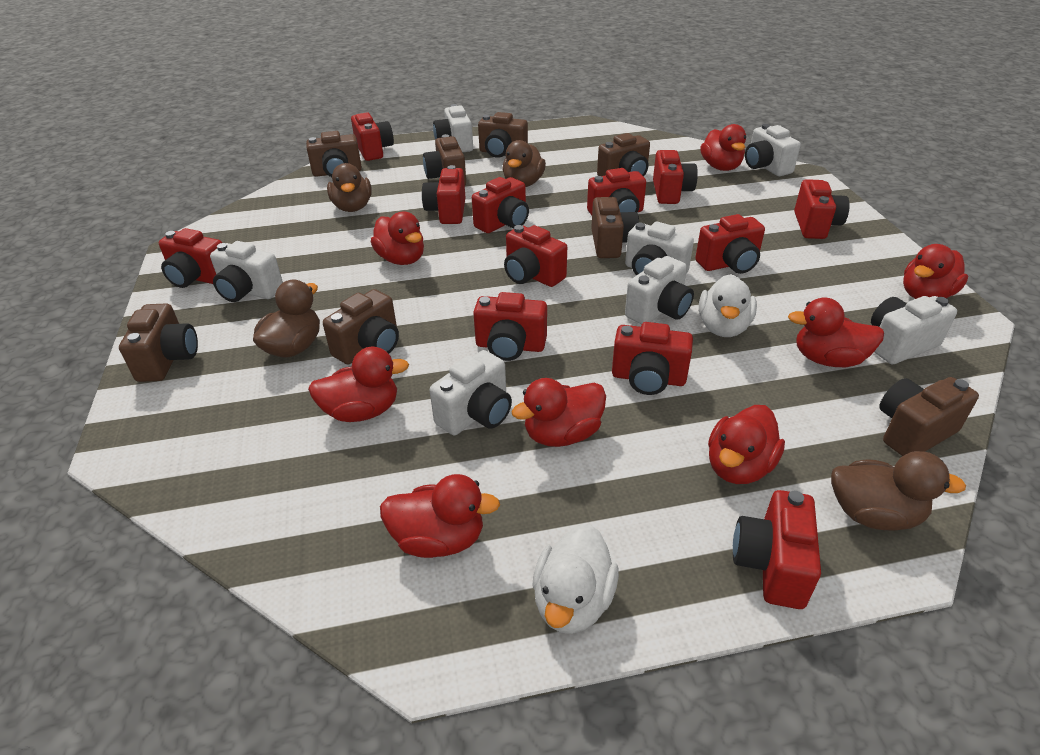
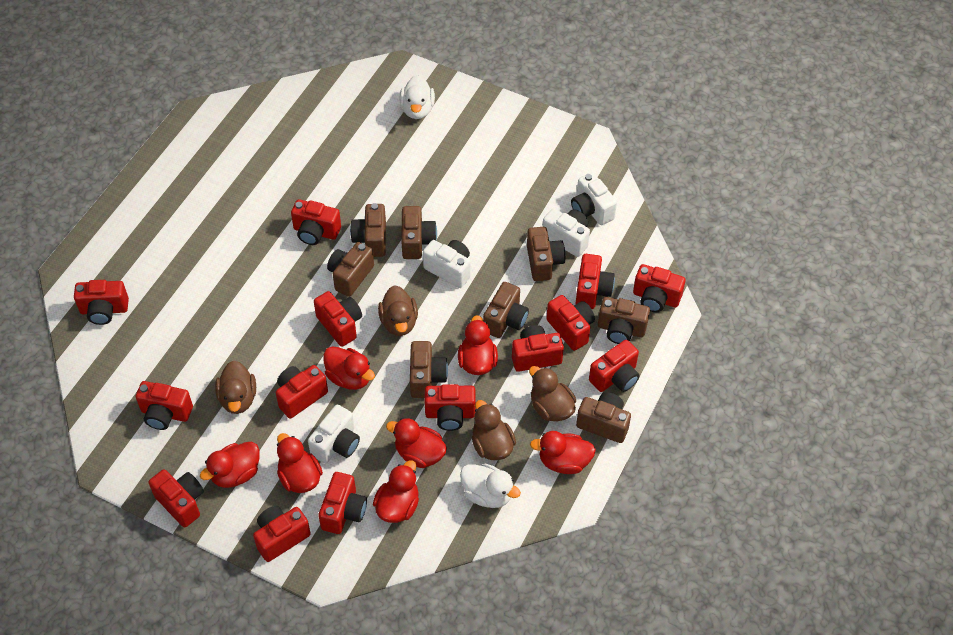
red camera: [159,228,222,288] [351,112,394,161] [422,165,466,224] [472,177,529,233] [473,292,547,361] [504,225,567,287] [587,168,646,215] [612,322,693,395] [653,150,698,204] [695,214,765,274] [733,490,821,609] [794,179,849,239] = 12 -> [74,280,129,325] [136,381,193,430] [148,469,204,528] [253,506,311,562] [276,365,328,419] [291,199,341,245] [314,291,362,347] [318,472,367,534] [425,384,476,431] [512,325,564,372] [546,295,595,351] [576,254,615,309] [589,340,640,392] [633,264,686,312] = 14
red duck: [308,347,409,422] [371,211,424,265] [380,474,500,558] [511,378,606,447] [700,124,746,171] [708,405,785,484] [788,298,884,367] [903,244,968,299] = 8 -> [200,442,260,488] [277,433,323,493] [323,346,375,390] [373,460,419,523] [386,418,447,468] [458,315,498,375] [530,431,596,474] = 7
white camera: [210,241,283,302] [430,350,512,435] [433,104,473,152] [625,222,694,276] [625,256,694,324] [745,124,801,176] [871,296,957,364] = 7 -> [308,404,360,464] [423,240,471,288] [542,208,590,257] [571,172,617,225] = 4

